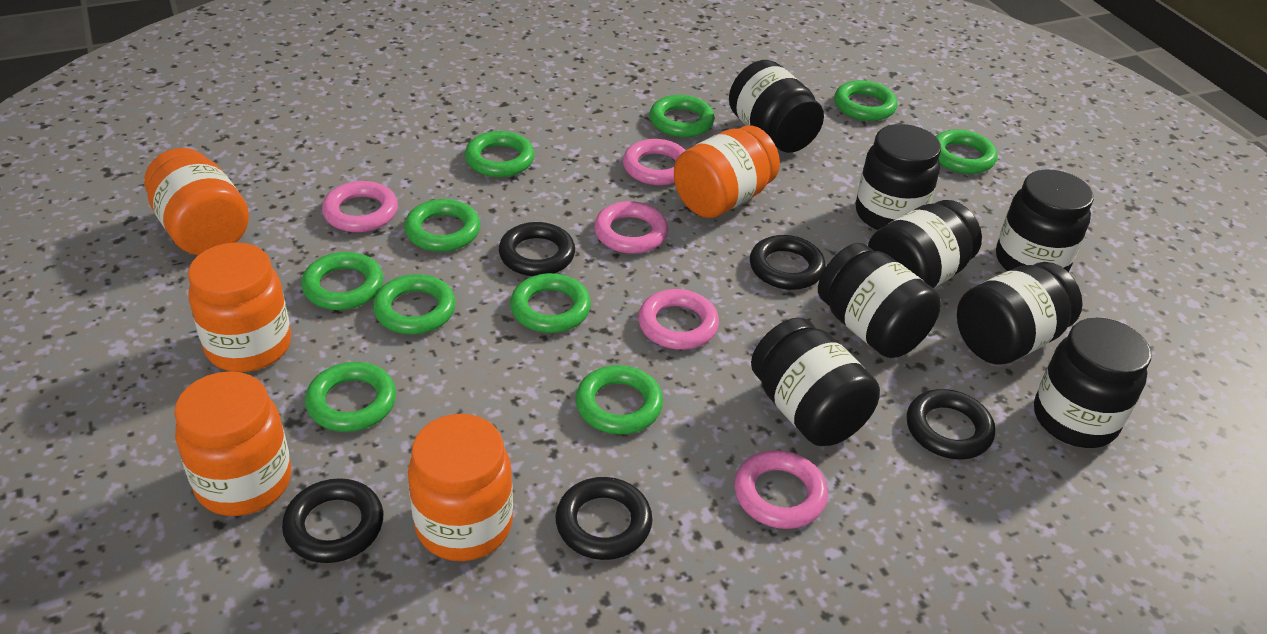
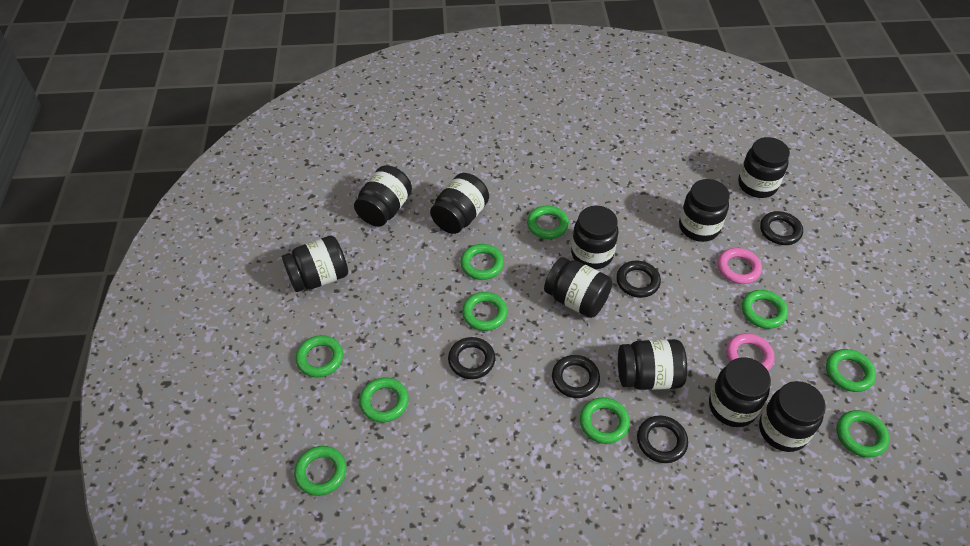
black jar: [729,60,824,153] [751,318,880,446] [818,243,941,358] [855,124,941,230] [868,200,982,289] [957,262,1082,365] [996,169,1094,272] [1034,318,1151,448] = 8 -> [282,236,348,292] [354,165,412,227] [430,173,489,234] [544,257,612,318] [571,206,619,269] [618,339,687,390] [679,179,730,242] [709,357,771,427] [738,137,790,198] [759,381,826,452] = 10
orange jar: [144,148,249,255] [174,371,291,516] [188,243,291,372] [408,414,513,561] [674,125,780,218] = 5 -> none = 0
pink ring: [322,181,398,232] [594,201,668,254] [623,139,686,185] [638,289,719,350] [734,450,828,529] = 5 -> [717,248,762,284] [726,333,775,370] = 2

